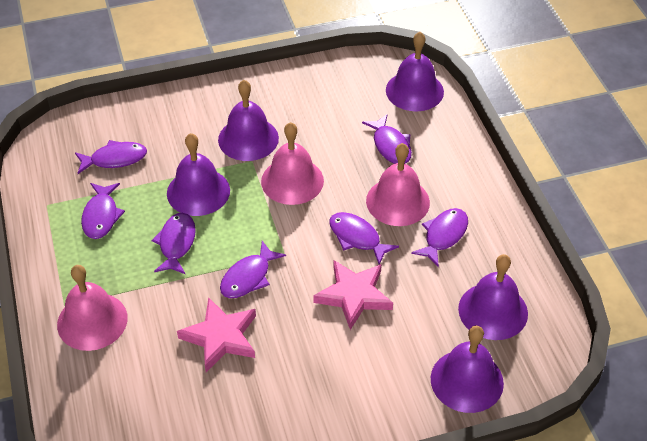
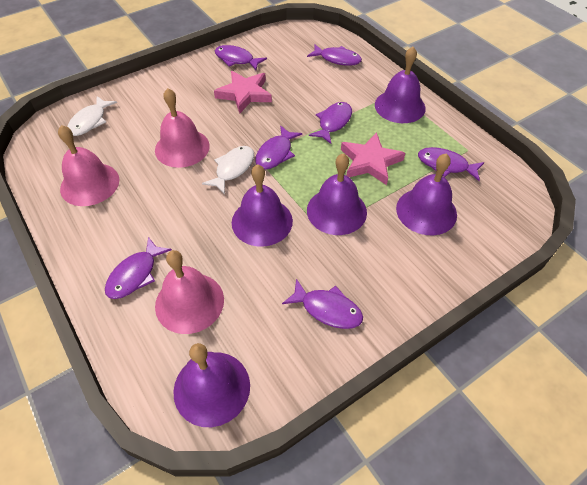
white fish: none = 0 -> [68,96,117,136] [202,146,254,194] = 2

